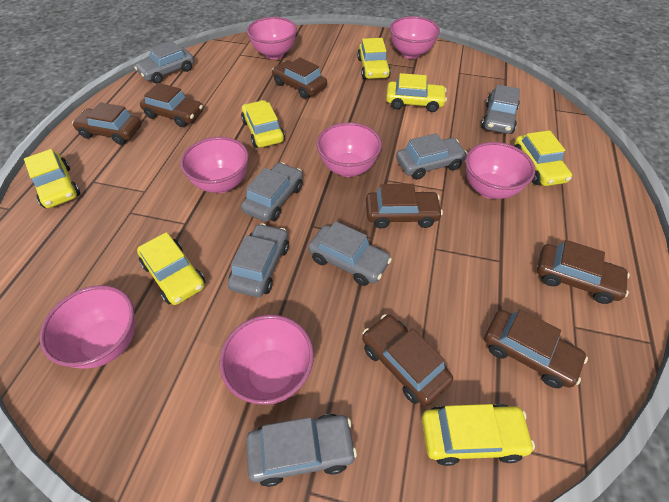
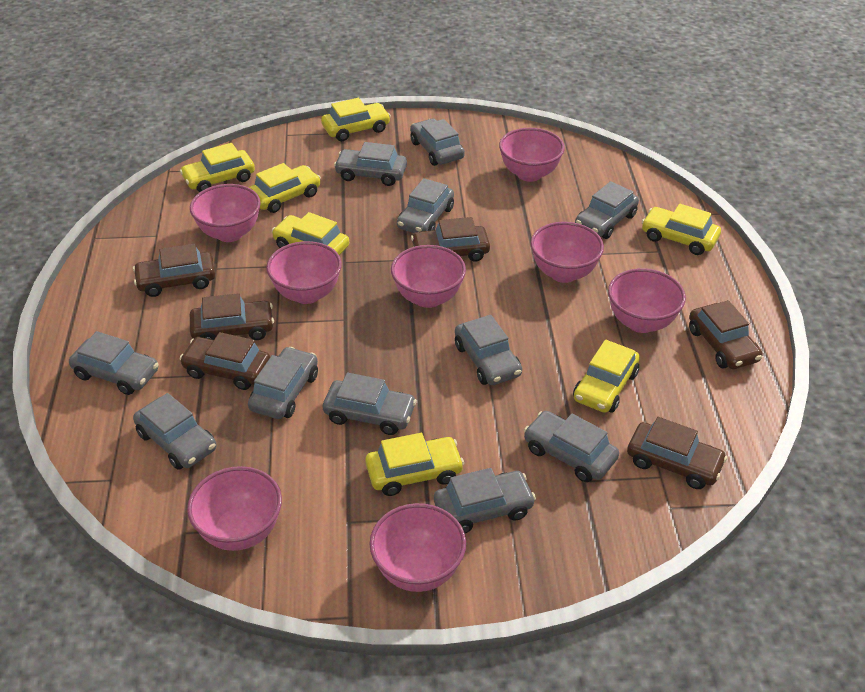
brown car: [72,102,142,145] [140,83,203,127] [272,57,327,99] [362,314,453,406] [366,184,443,229] [484,309,588,388] [537,240,630,304] = 7 -> [133,244,215,297] [180,332,270,390] [190,293,274,340] [411,217,490,262] [627,417,727,489] [689,300,762,369] = 6
grey car: [134,41,194,84] [227,223,289,297] [241,162,303,222] [246,414,357,487] [308,221,392,286] [396,133,467,180] [481,85,520,134] = 7 -> [69,331,159,395] [133,393,217,470] [248,347,318,419] [323,373,417,435] [334,142,407,186] [397,178,454,233] [410,119,465,166] [434,468,536,533] [455,315,522,385] [524,411,619,482] [575,181,639,239] = 11
pink bowl: [40,285,136,369] [180,137,249,193] [220,315,314,405] [247,17,297,60] [317,122,382,177] [390,16,440,59] [465,142,535,199] = 7 -> [187,466,282,551] [190,184,261,242] [266,241,342,304] [369,503,466,592] [391,245,466,308] [499,128,565,182] [531,222,604,283] [608,268,686,333] = 8

